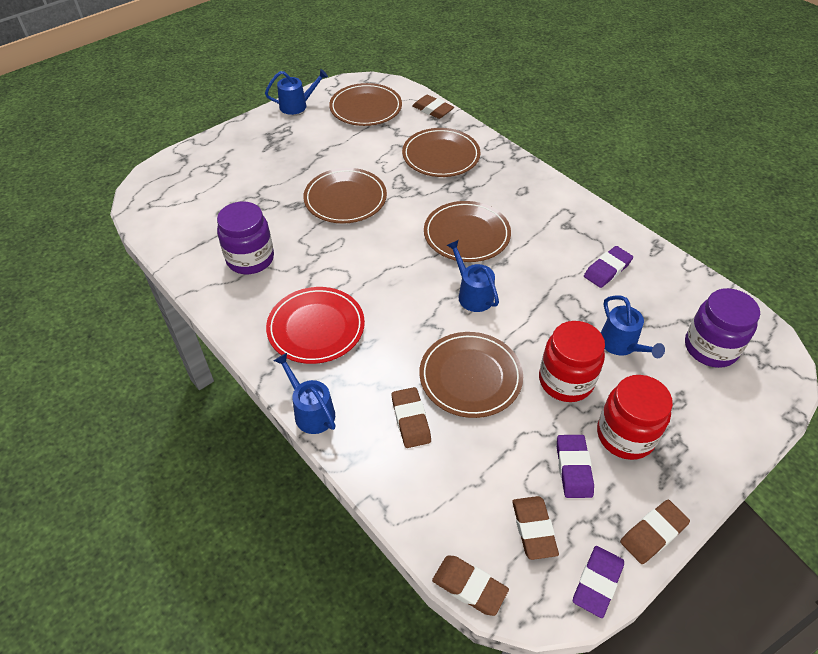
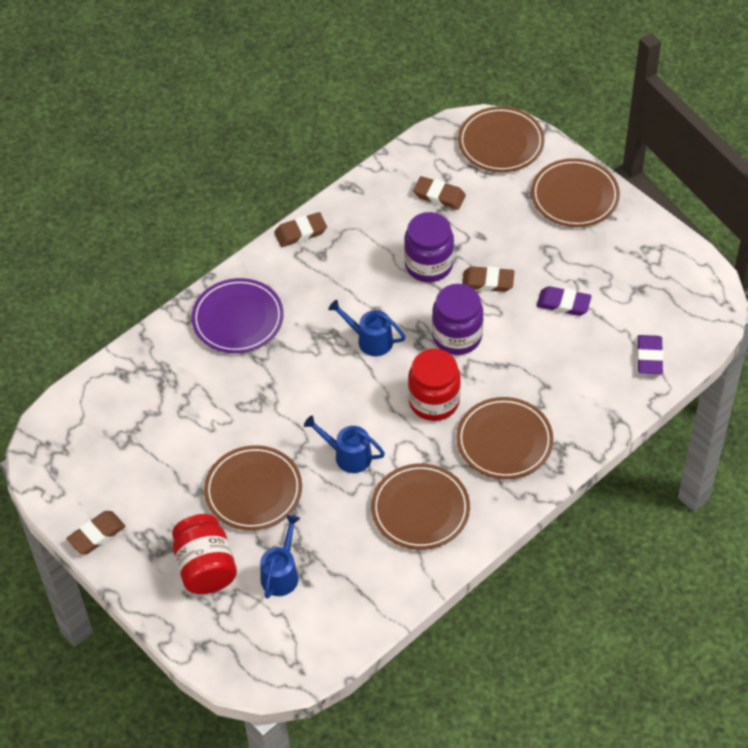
blue watering can: [265,69,328,115] [274,353,335,434] [446,240,499,312] [601,295,665,358] = 4 -> [260,515,300,599] [304,415,385,473] [328,300,406,356] = 3
brown eraser: [392,387,431,448] [412,95,454,119] [432,556,509,616] [512,496,559,560] [620,500,690,564] = 5 -> [66,511,126,554] [274,212,327,247] [413,176,466,210] [462,266,515,292] = 4
purple eraser: [557,435,594,498] [573,546,624,618] [584,246,633,288] = 3 -> [536,286,592,316] [637,335,663,374] = 2
purple plate: none = 0 -> [191,278,284,353] = 1
red plate: [266,287,365,364] = 1 -> none = 0

